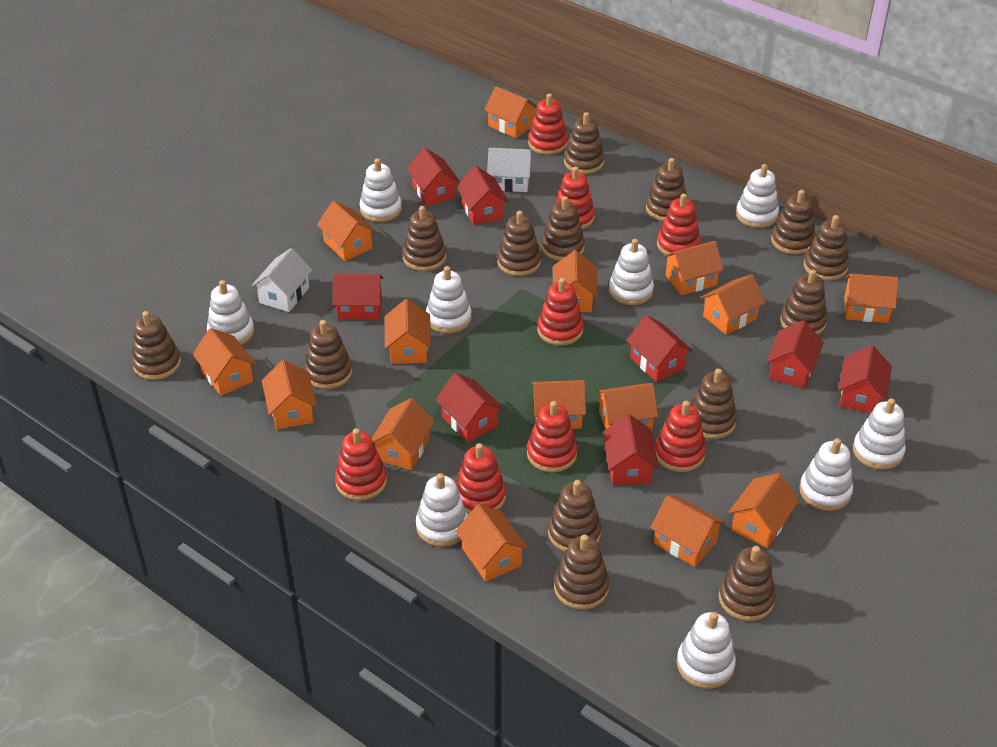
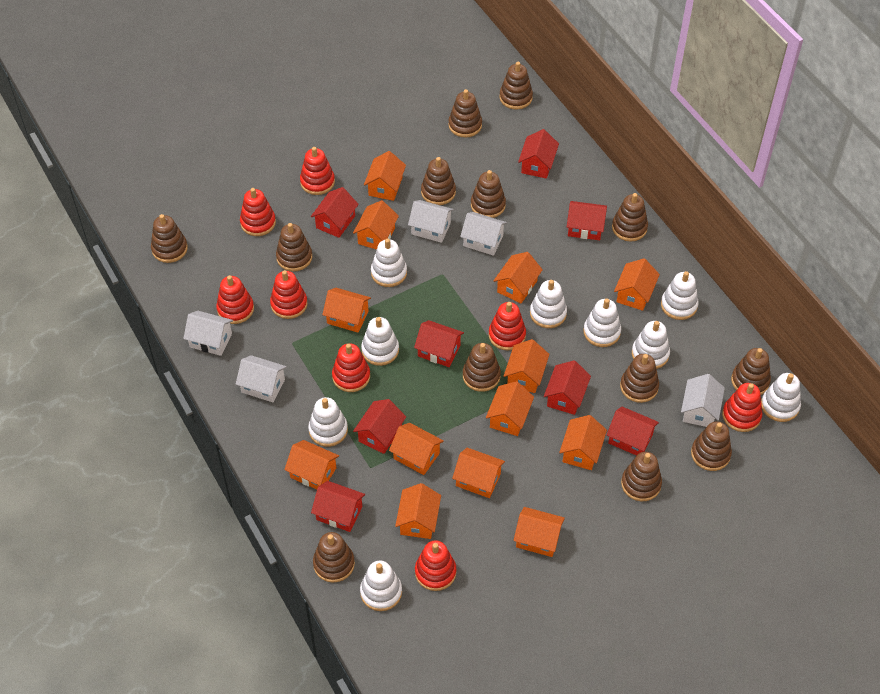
brown stacking toy: [132,311,181,380] [304,320,353,389] [402,206,446,271] [497,211,541,276] [542,196,585,261] [548,480,602,552] [554,534,609,610] [564,112,604,174] [646,158,687,221] [690,368,737,439] [719,546,776,621] [771,190,816,254] [780,270,827,335] [804,215,849,281] = 14 -> [151,214,188,263] [276,223,312,271] [313,532,355,583] [421,157,456,205] [448,89,482,138] [463,343,501,392] [471,170,506,218] [500,62,533,110] [612,193,648,241] [620,354,659,403] [621,452,662,501] [691,421,732,471] [731,348,771,395] = 13
orange house: [192,328,256,396] [262,360,317,430] [317,201,376,261] [372,398,435,470] [385,299,431,364] [455,504,528,582] [484,86,537,138] [531,380,586,429] [553,250,598,312] [596,383,658,430] [650,495,725,567] [663,241,724,295] [700,274,765,335] [728,473,800,548] [844,274,898,323] = 15 -> [284,440,339,489] [322,288,371,333] [353,200,399,250] [364,151,406,201] [389,423,444,475] [395,483,441,539] [452,448,505,498] [486,381,534,436] [493,252,543,303] [504,339,549,393] [514,507,565,557] [559,415,607,470] [614,258,660,311] = 13
white house: [251,248,313,312] [487,148,532,192] = 2 -> [183,311,233,356] [236,355,287,402] [408,200,454,243] [460,212,507,256] [681,374,725,427] = 5

